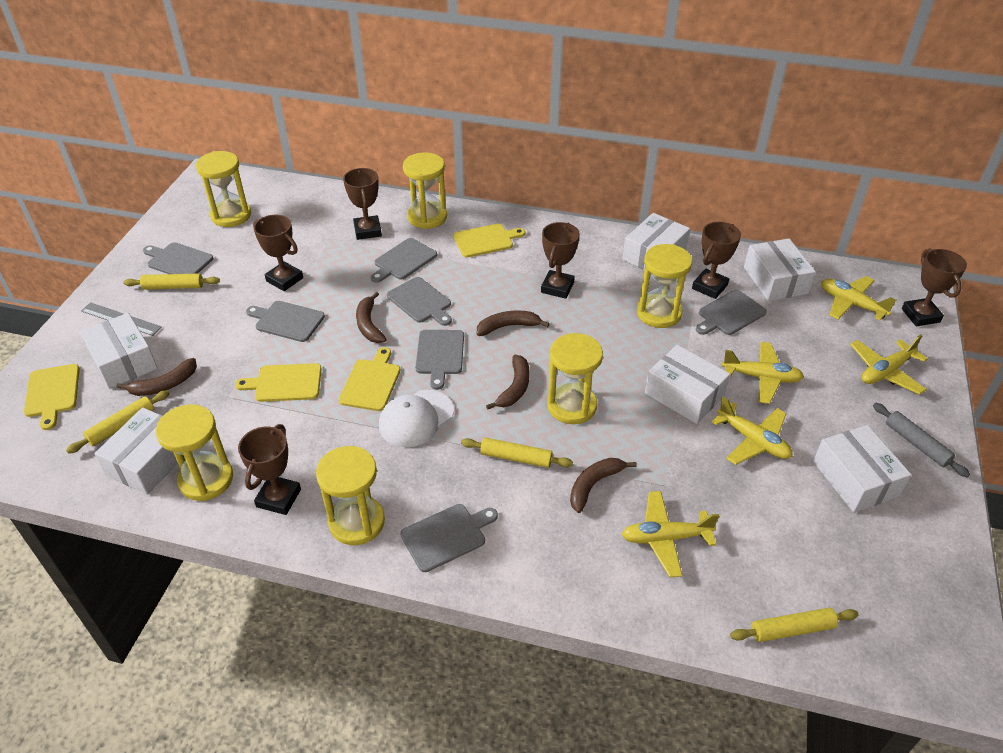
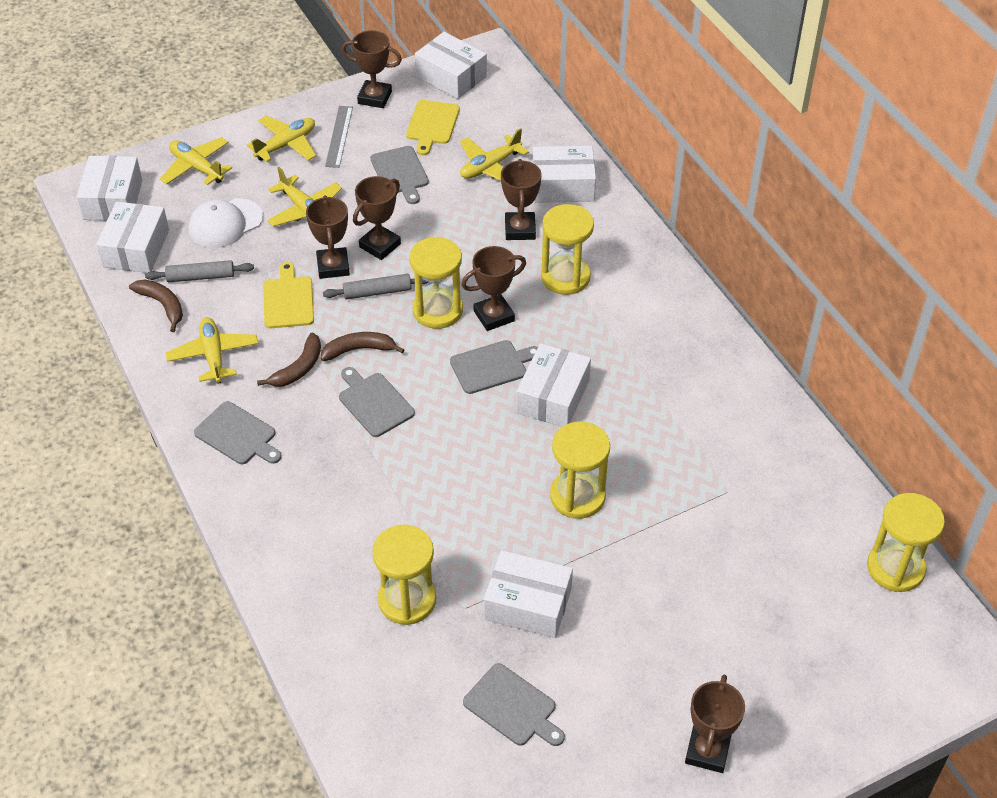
brown banana: [117,358,197,396] [356,292,387,343] [477,310,550,336] [486,355,530,410] [570,458,637,513] = 5 -> [129,279,183,332] [257,333,321,387] [321,332,405,361] = 3
grey cutting board: [143,242,213,274] [246,301,325,342] [371,238,437,283] [387,277,452,326] [400,504,498,572] [415,330,464,390] [696,290,767,335] = 7 -> [194,401,282,464] [339,367,415,437] [370,146,429,204] [450,340,538,394] [463,663,565,746] = 5
grey rolling pin: [873,402,970,477] = 1 -> [145,260,254,282] [323,274,428,300] = 2
yellow cutting board: [24,364,80,430] [235,363,322,402] [339,347,400,411] [453,223,525,258] = 4 -> [263,262,314,328] [406,100,460,155] = 2
yellow hourglass: [156,404,233,501] [196,151,251,227] [316,446,385,545] [403,152,447,229] [547,333,603,424] [637,244,692,328] = 6 -> [372,525,436,625] [409,237,463,329] [541,204,594,295] [550,422,610,519] [867,493,945,592] = 5
yellow rolling pin: [66,390,169,454] [123,273,220,289] [461,437,573,468] [730,608,859,642] = 4 -> none = 0

